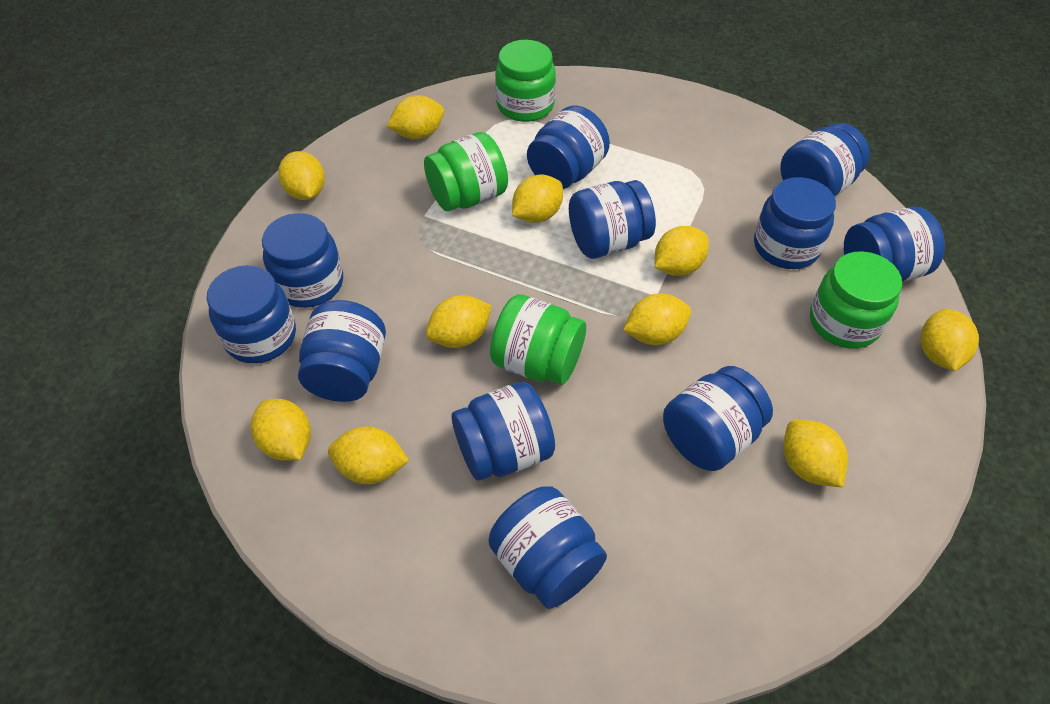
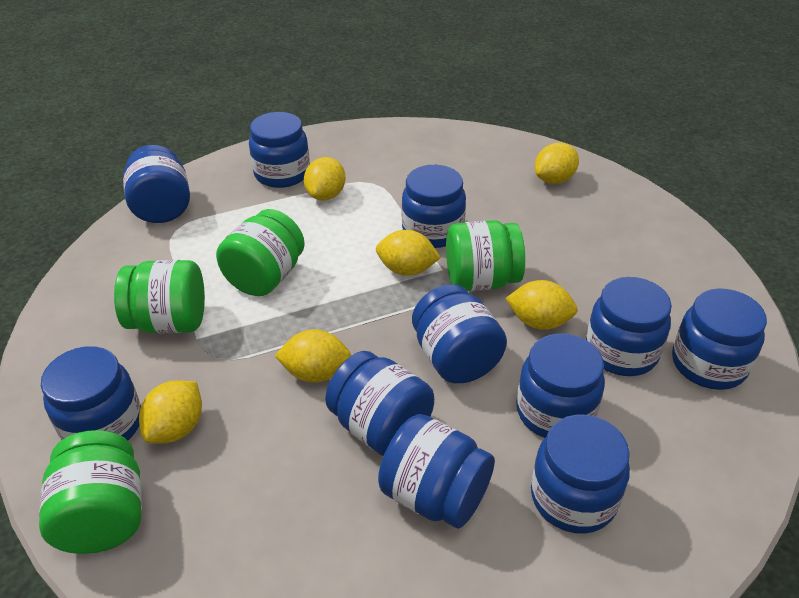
yellow lemon: [251,399,311,461] [278,151,325,200] [328,426,409,484] [387,95,444,139] [426,295,492,348] [512,174,563,223] [623,293,691,345] [655,226,709,276] [784,420,848,487] [920,309,979,371] = 10 -> [139,380,202,444] [275,329,351,383] [304,157,345,201] [376,230,441,276] [505,280,578,330] [535,143,579,184] = 6

